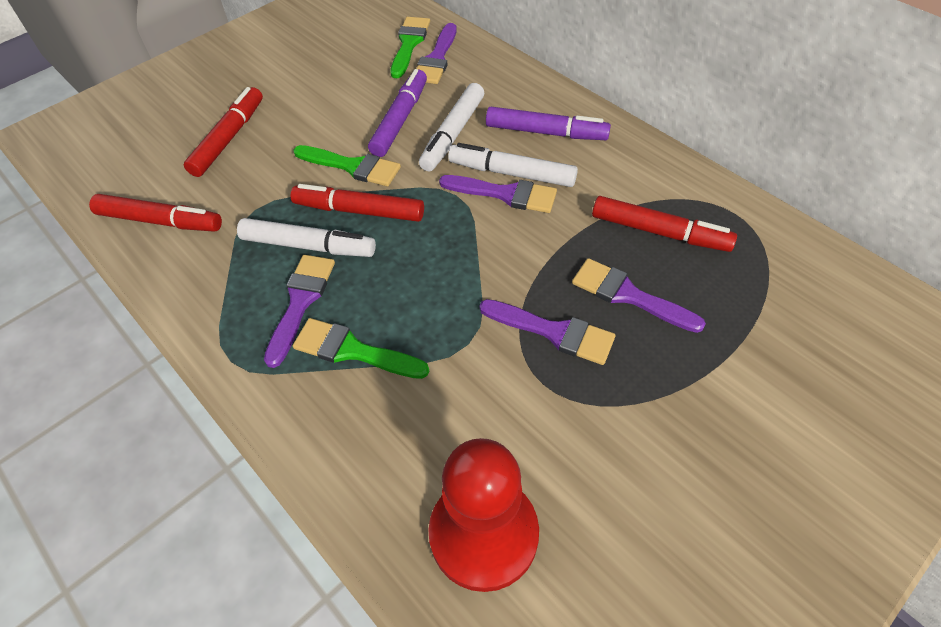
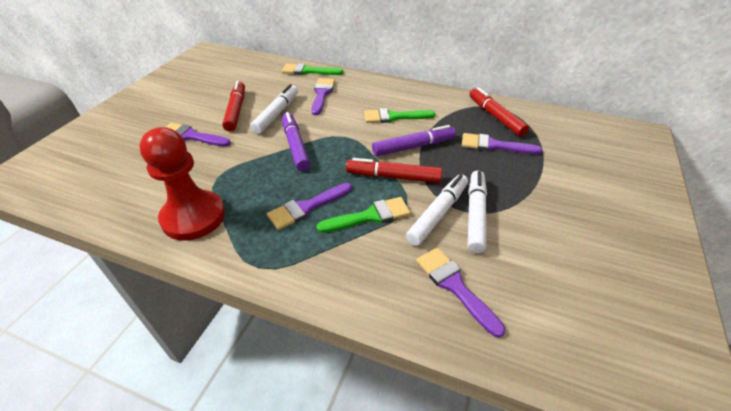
red marker: [89,194,222,232] [184,87,263,177] [291,184,424,222] [592,196,737,252] = 4 -> [222,81,245,132] [346,158,442,183] [470,87,529,137] = 3

